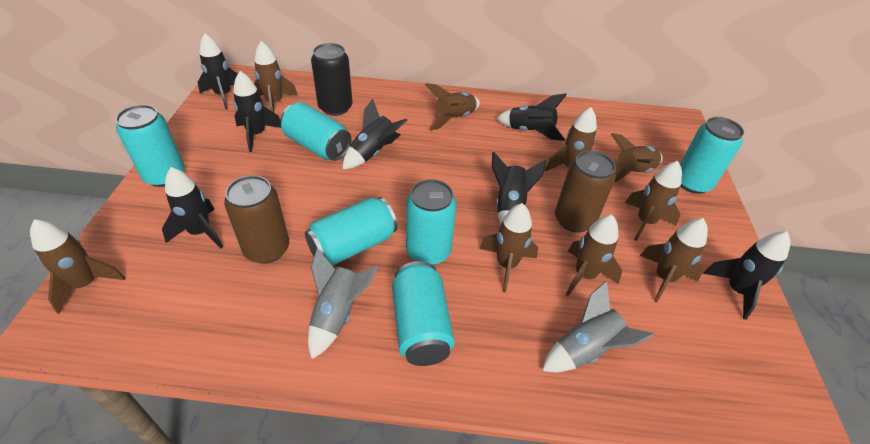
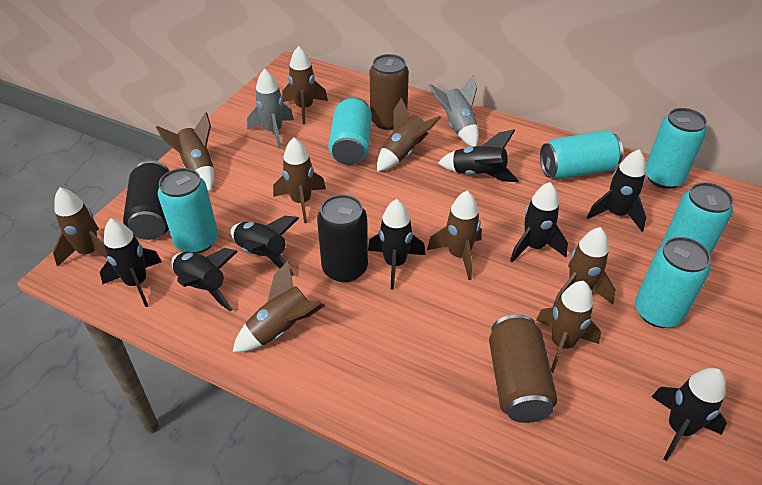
black can: [311,43,353,116] = 1 -> [123,161,169,240] [317,194,368,282] = 2
black rocket: [162,167,223,248] [198,33,238,109] [233,71,281,152] [343,99,407,169] [492,152,547,226] [496,93,567,141] [703,231,791,320] = 7 -> [100,219,162,307] [171,248,238,311] [230,216,299,276] [368,199,426,290] [438,129,519,182] [510,182,568,262] [587,149,646,231] [651,368,727,461] = 8

